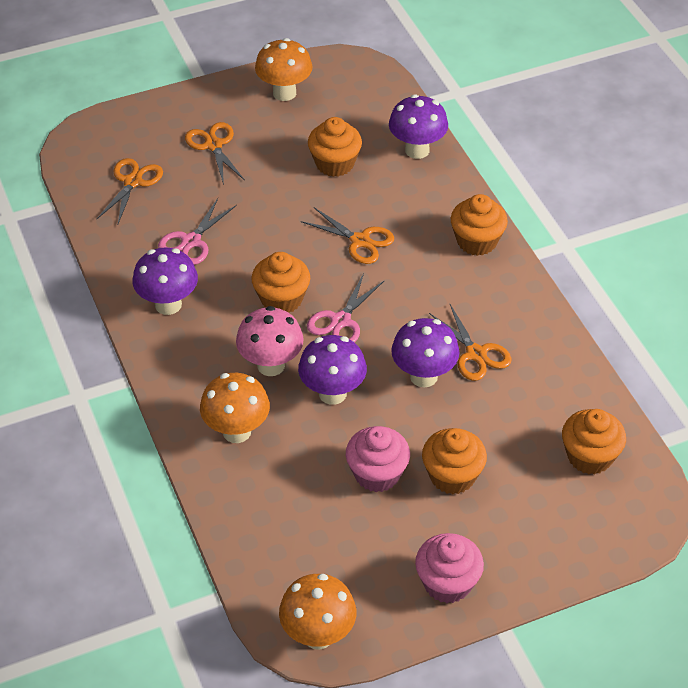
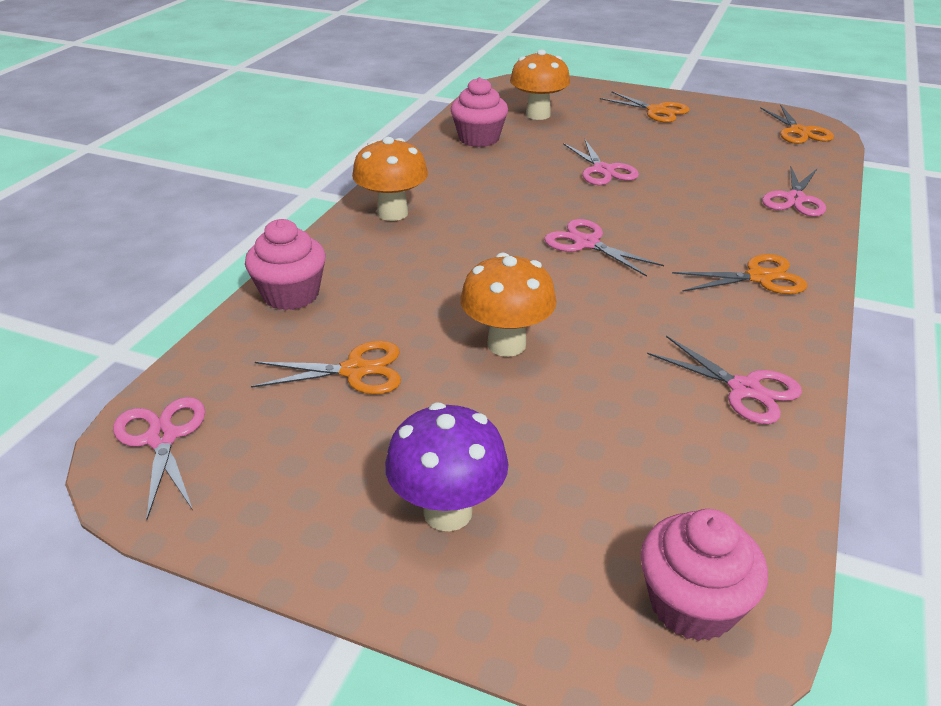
orange cupcake: [251,252,310,313] [308,117,362,177] [422,428,487,494] [451,194,508,256] [562,409,626,475] = 5 -> none = 0
pink cupcake: [346,426,410,492] [415,533,484,603] = 2 -> [245,219,326,310] [451,77,508,147] [641,509,768,641] = 3
pink mushroom: [236,306,304,376] = 1 -> none = 0
pink scissors: [158,198,237,265] [307,273,384,342] = 2 -> [113,397,205,520] [544,219,664,277] [563,139,639,185] [647,336,802,424] [762,167,826,216] = 5
purple mushroom: [133,248,198,315] [298,335,367,405] [389,95,448,159] [391,318,460,388] = 4 -> [385,403,509,531] = 1

